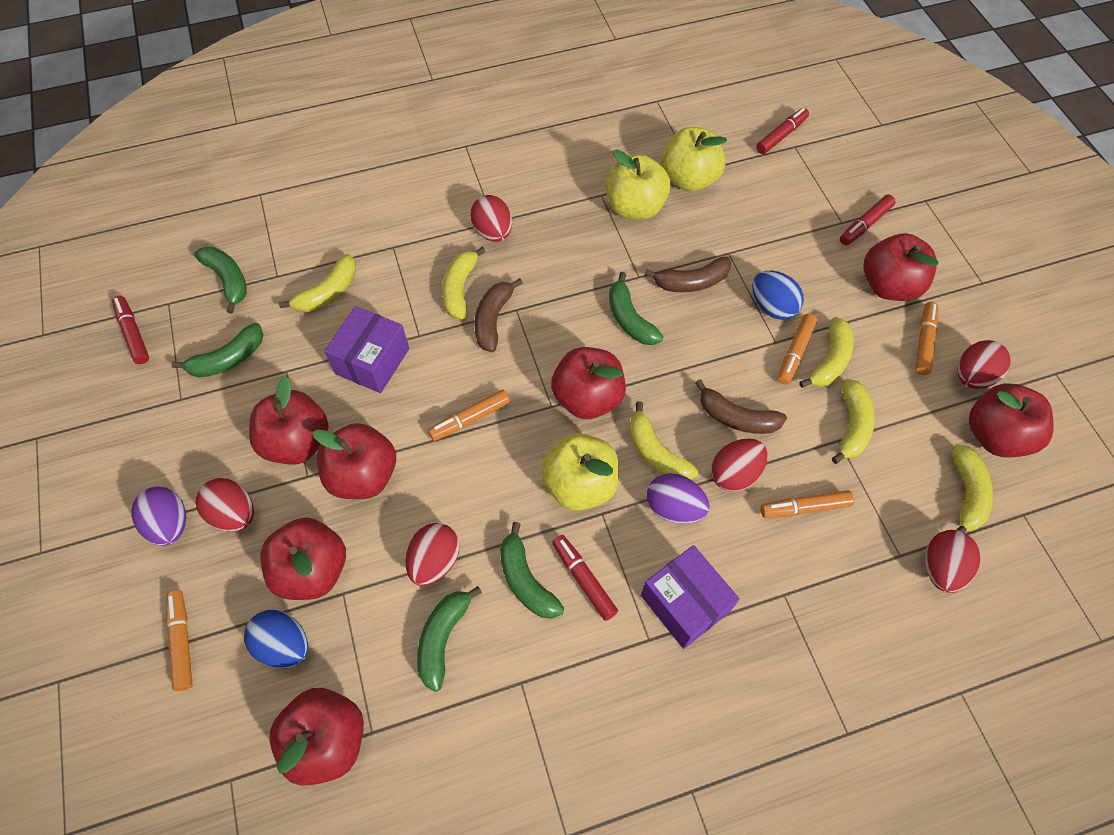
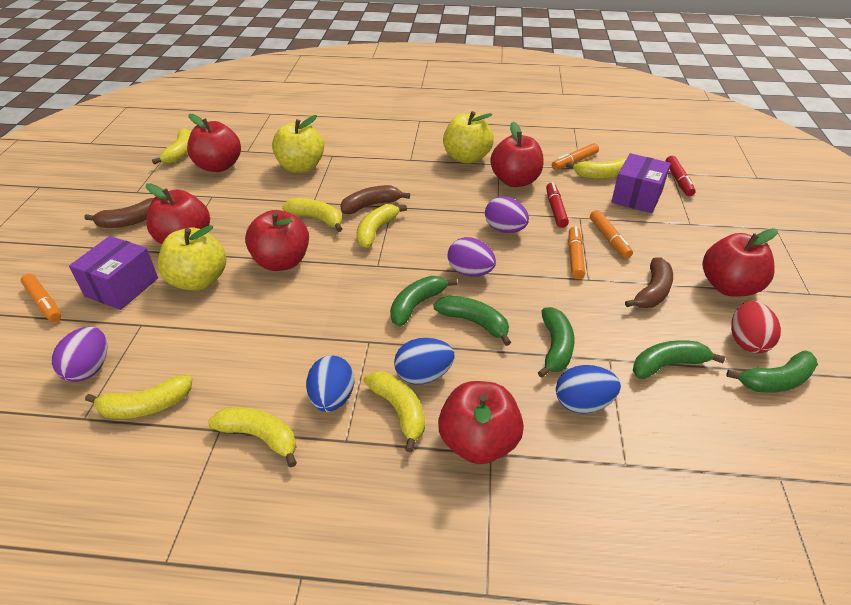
blue egg: [244,610,308,668] [752,271,804,320] = 2 -> [306,355,354,412] [394,338,455,385] [556,365,621,414] = 3
orange marker: [166,590,192,691] [428,390,510,441] [760,490,854,518] [778,314,817,385] [915,302,938,375] = 5 -> [21,274,61,322] [552,143,599,170] [568,226,585,279] [590,210,633,259] = 4
purple egg: [131,487,186,546] [647,473,710,524] = 2 -> [52,326,108,382] [447,237,496,277] [485,196,529,233] = 3
red apple: [249,376,328,465] [260,517,346,600] [269,688,364,786] [313,423,396,499] [551,347,626,419] [863,233,939,301] [969,383,1054,458] = 7 -> [146,183,210,244] [187,114,241,172] [245,210,309,271] [438,381,524,464] [490,122,544,187] [703,228,778,296] = 6
red egg: [196,478,254,532] [405,523,459,586] [470,195,512,242] [711,439,768,492] [925,530,981,593] [957,340,1010,389] = 6 -> [731,301,781,353] = 1
red marker: [112,296,149,364] [552,535,618,621] [756,108,809,154] [840,195,896,245] = 4 -> [546,182,569,228] [666,156,696,196] = 2
yellow banana: [279,254,356,312] [442,246,486,319] [629,401,698,480] [799,317,854,388] [832,379,875,464] [952,444,993,533] = 6 -> [85,375,192,419] [152,128,191,165] [208,407,297,467] [282,198,342,232] [356,204,407,248] [364,371,425,452] [566,158,627,179] = 7

